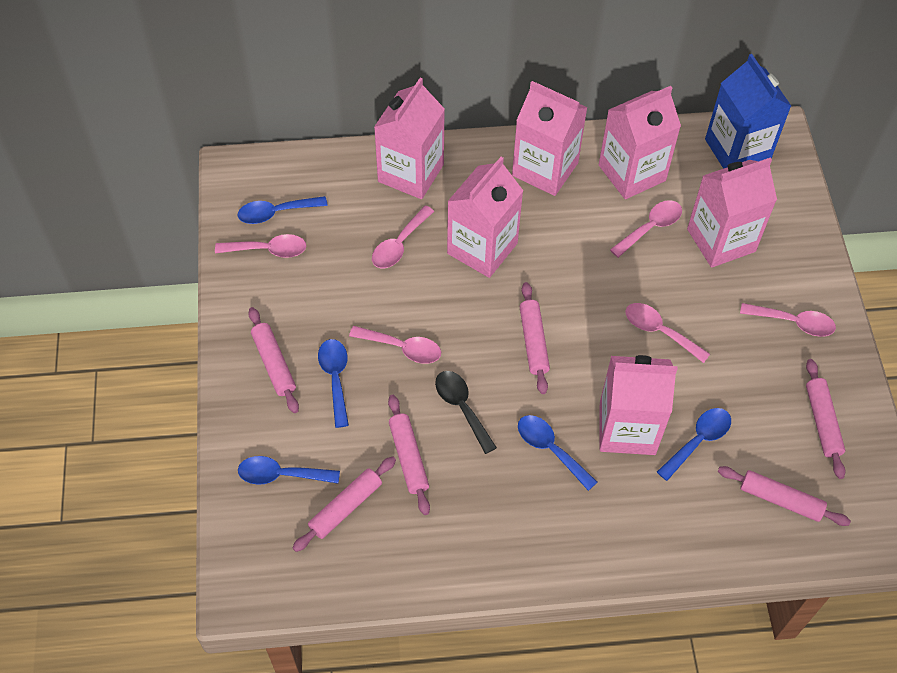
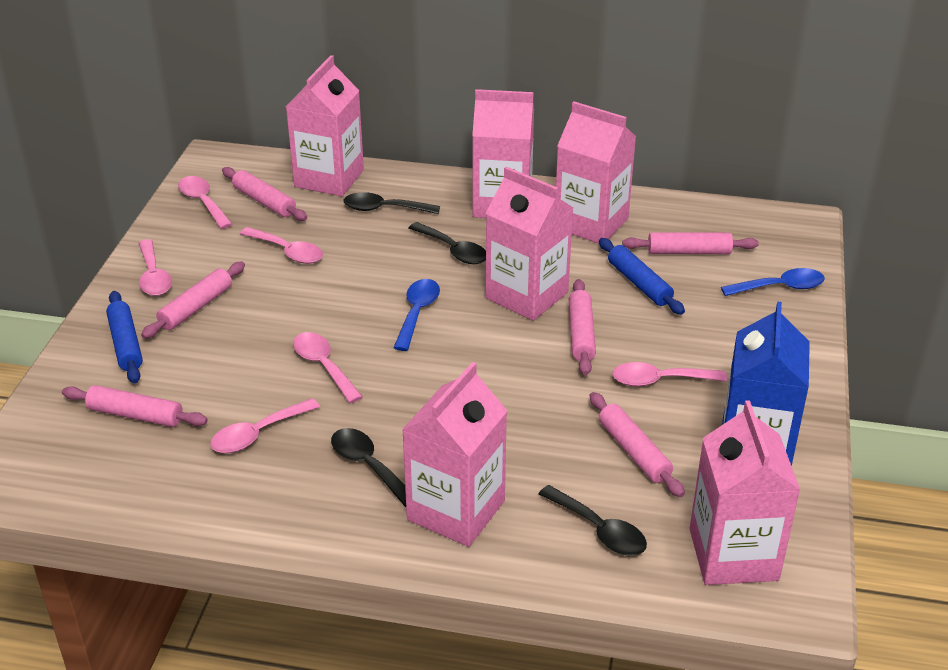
black spoon: [435,371,497,454] = 1 -> [331,428,406,507] [344,192,440,214] [409,222,486,264] [539,485,647,556] = 4
blue rolling pin: none = 0 -> [106,291,143,383] [599,238,685,315] = 2
blue spoon: [238,196,328,224] [238,456,340,485] [318,339,349,428] [518,415,597,491] [657,408,731,481] = 5 -> [393,279,440,351] [721,268,825,296] = 2

